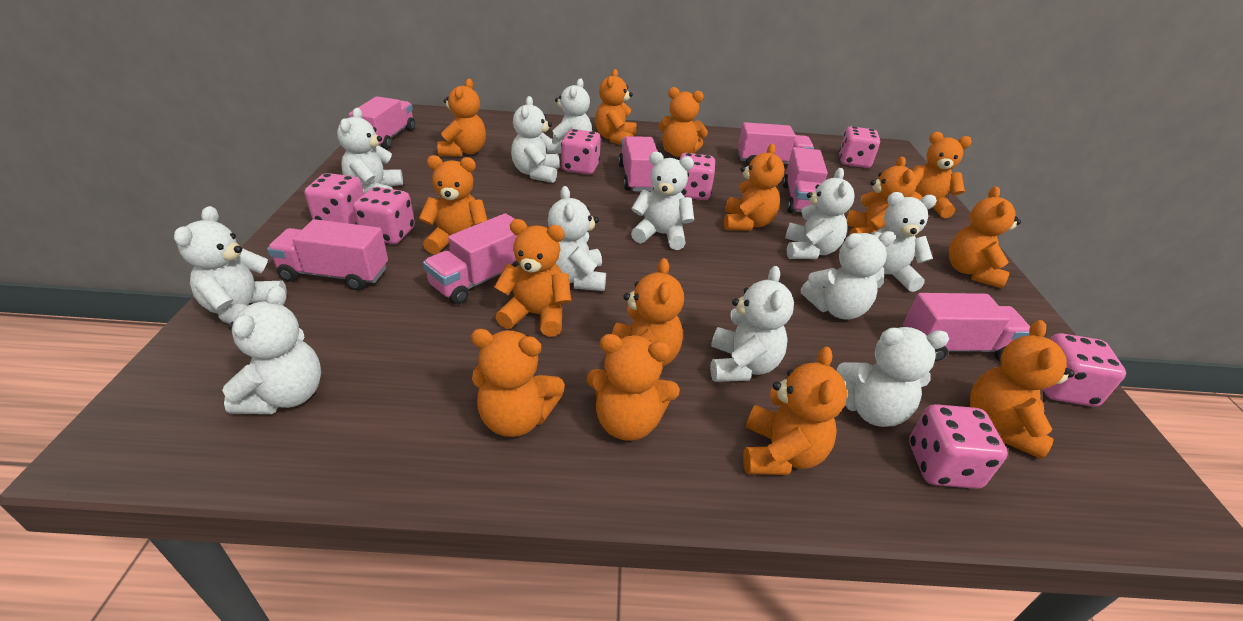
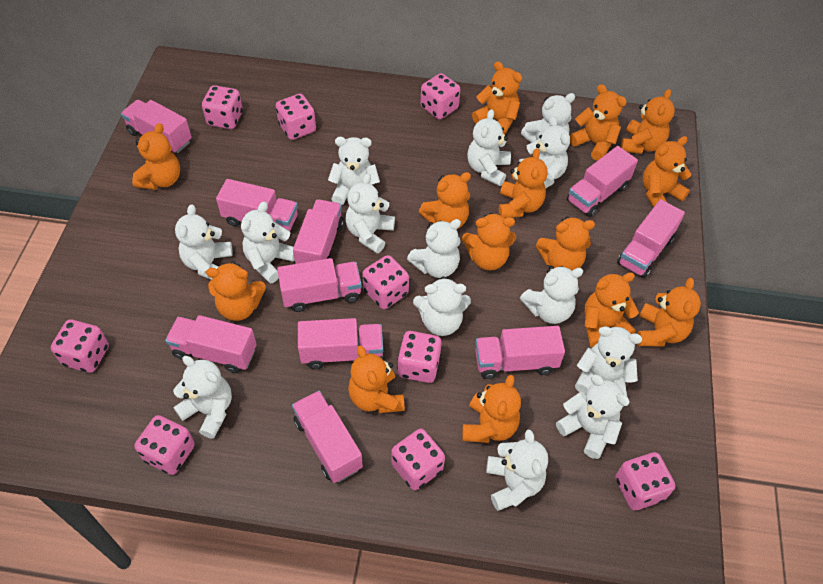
pink dice: [305,173,364,224] [353,187,415,244] [561,129,601,174] [679,153,716,200] [839,126,880,168] [909,404,1008,489] [1043,333,1126,407] = 7 -> [51,319,109,373] [134,415,195,475] [202,85,243,129] [276,94,316,140] [362,255,409,309] [391,429,445,490] [397,331,441,383] [420,73,461,119] [615,452,675,510] = 9
pink truck: [267,219,388,291] [349,96,415,149] [423,213,519,304] [618,136,658,191] [738,122,814,166] [783,147,828,213] [903,293,1030,361] = 7 -> [121,100,192,153] [165,315,257,373] [216,179,298,231] [277,258,362,312] [292,391,363,483] [293,199,344,264] [298,318,383,369] [475,326,565,379] [567,146,638,217] [617,199,685,278] = 10
white teddy bear: [174,206,287,324] [222,286,321,414] [337,108,403,194] [511,96,560,183] [547,78,592,153] [548,186,606,291] [631,152,694,250] [710,266,794,382] [785,168,855,259] [801,231,895,320] [837,327,949,427] [871,192,937,292] = 12 -> [173,356,232,439] [175,205,233,280] [241,202,295,283] [328,137,380,205] [346,173,395,253] [407,219,461,278] [413,276,471,336] [467,109,511,186] [486,429,548,511] [519,116,570,188] [520,266,583,324] [521,93,575,143] [556,374,630,459] [575,326,642,396] = 14

